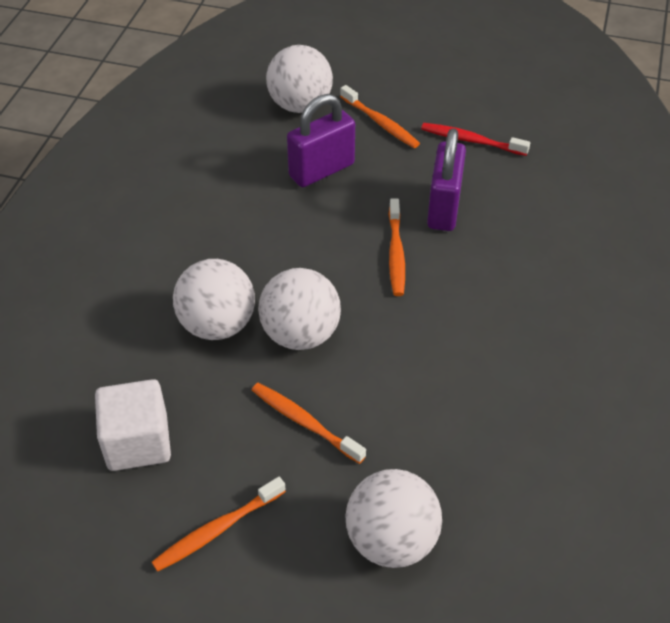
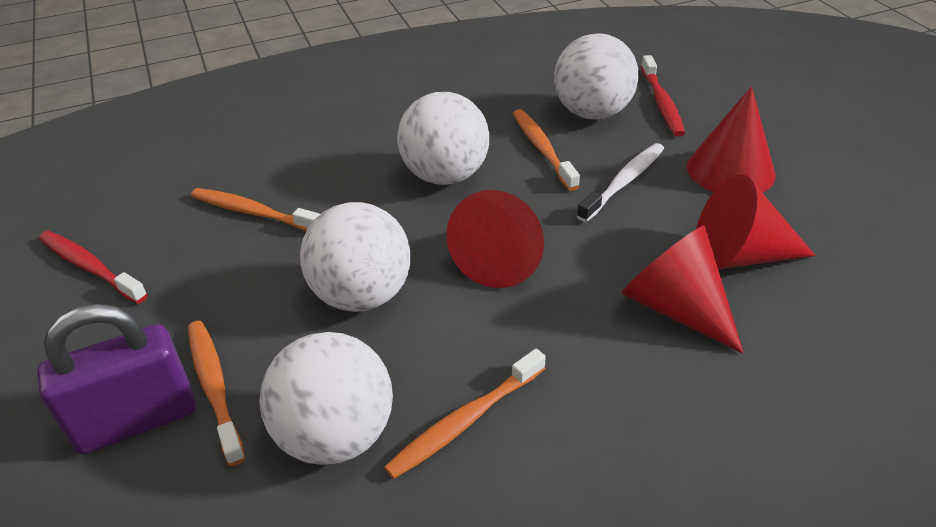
purple padlock: [287,94,355,187] [427,128,466,231] = 2 -> [37,304,196,454] = 1
red cone: none = 0 -> [446,190,544,288] [621,226,743,353] [687,86,775,193] [696,175,816,269] = 4
red toothbrush: [421,123,530,156] = 1 -> [39,231,148,304] [641,55,685,137] = 2
white cube: [95,379,171,471] = 1 -> none = 0
white toothbrush: none = 0 -> [577,143,664,222] = 1

